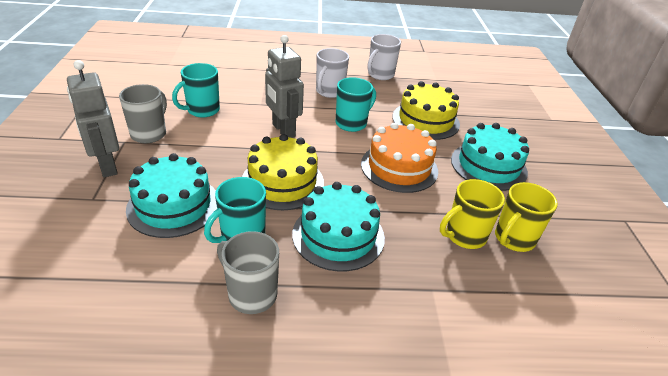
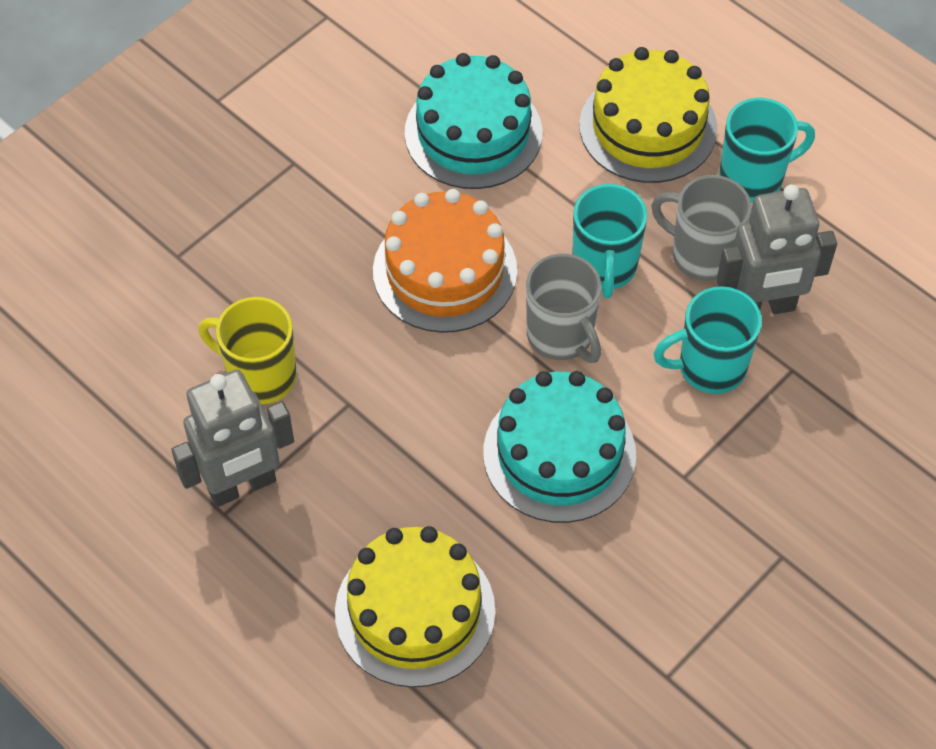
turquoise cake: [126,153,217,238] [292,182,385,271] [451,123,529,191] = 3 -> [405,53,542,189] [483,371,636,523] = 2
white mug: [316,48,349,98] [368,34,401,80] = 2 -> none = 0
yellow mug: [440,179,505,249] [495,182,558,252] = 2 -> [198,297,297,404] = 1

